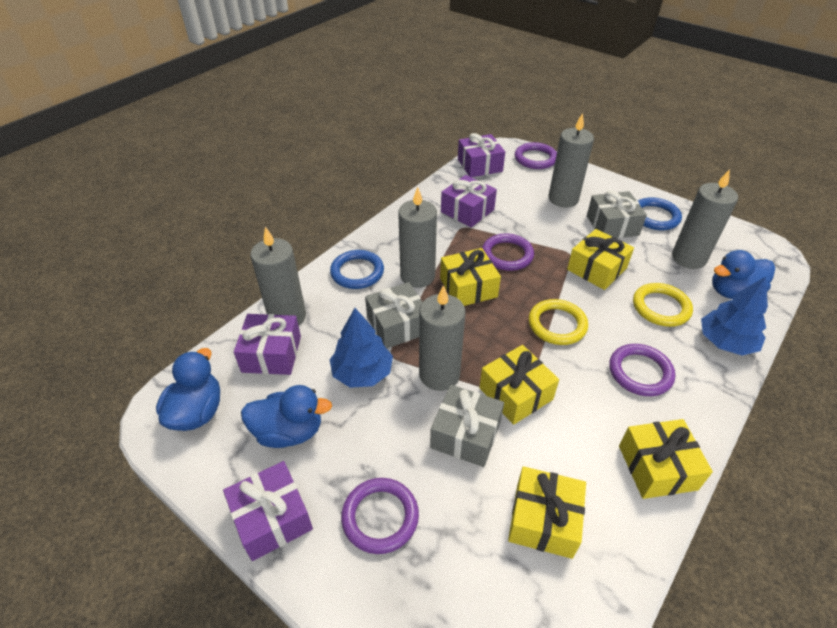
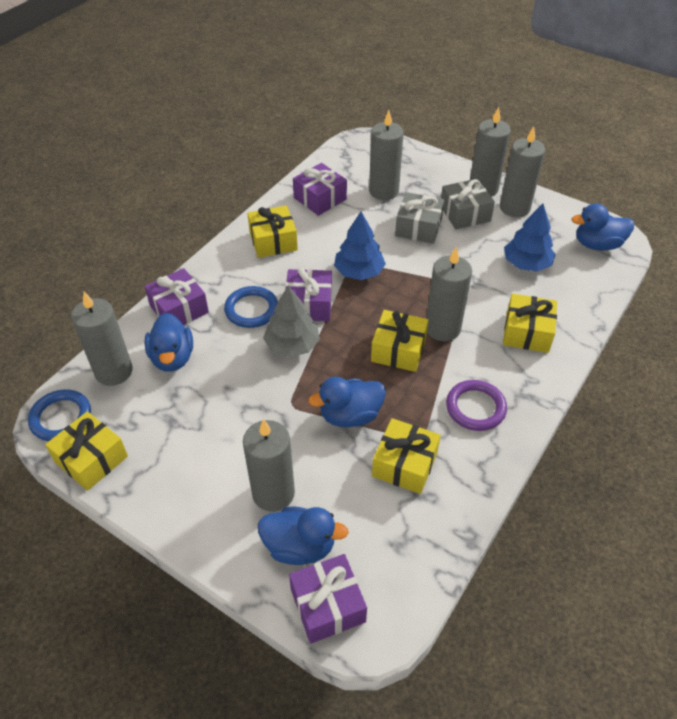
blue duck: [156,348,220,431] [241,385,332,448] [712,250,775,299] = 3 -> [144,313,193,372] [258,507,349,565] [308,377,386,427] [572,203,634,251] = 4
grey candle: [250,227,306,326] [398,187,437,288] [419,285,465,391] [549,113,594,208] [672,169,738,269] = 5 -> [71,292,133,386] [243,419,295,512] [369,110,404,200] [426,247,472,341] [470,107,511,196] [500,126,545,217] = 6
grey gift: [365,282,422,348] [430,385,504,467] [587,190,647,238] = 3 -> [395,192,444,244] [441,179,495,229] = 2
grey tree: none = 0 -> [263,286,320,357] = 1
purple ring: [341,478,419,554] [482,233,534,271] [515,142,557,169] [609,344,675,396] = 4 -> [446,380,507,431] = 1
yellow ring: [529,299,588,345] [633,283,693,327] = 2 -> none = 0

